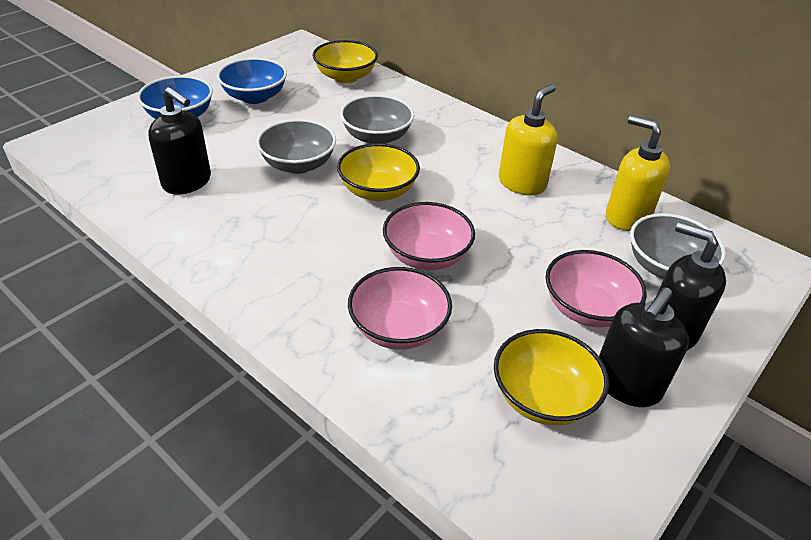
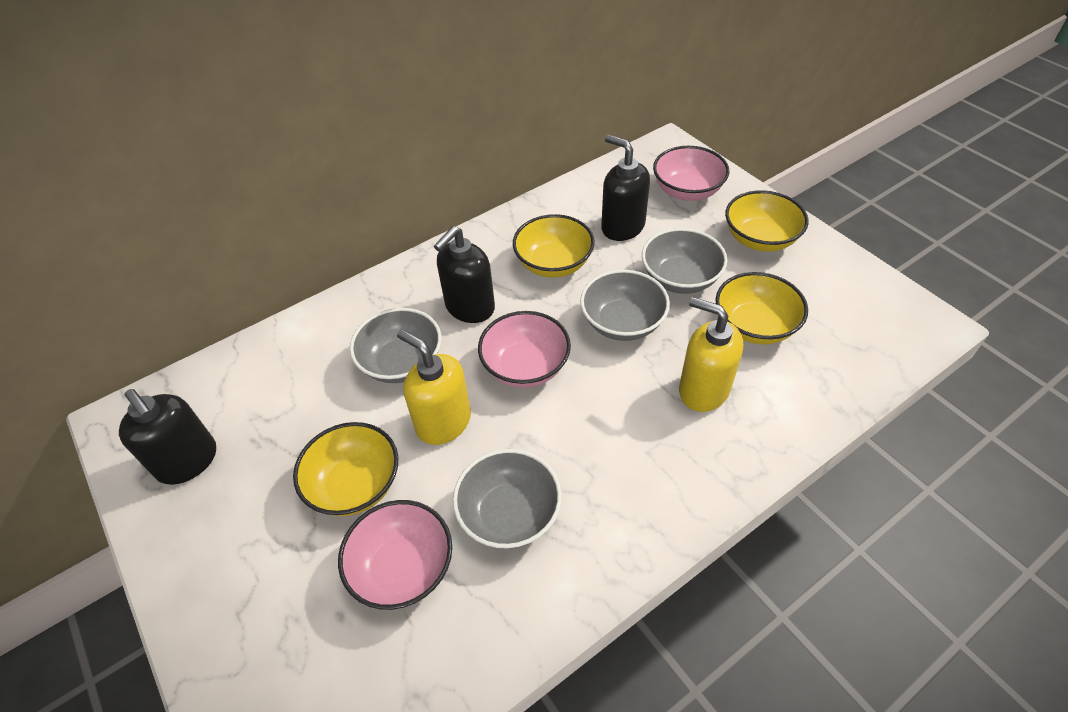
blue bowl: [137,76,213,119] [217,58,287,104] = 2 -> none = 0
grey bowl: [256,119,336,174] [340,95,414,144] [630,213,726,279] = 3 -> [350,308,441,383] [453,449,562,549] [580,270,670,341] [642,228,727,294] = 4
yellow bowl: [313,40,378,83] [337,143,420,201] [494,329,609,425] = 3 -> [293,422,398,516] [513,214,595,278] [715,272,808,344] [725,190,809,252] = 4

